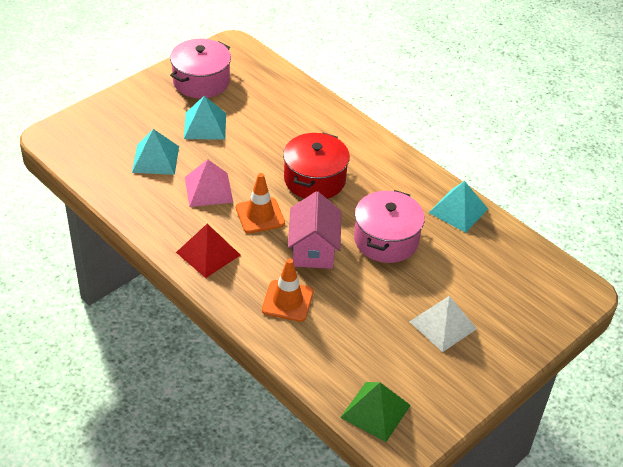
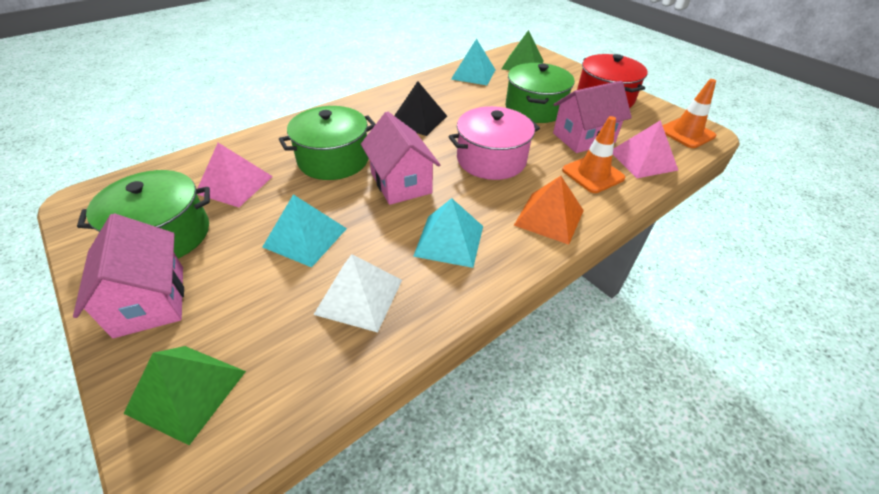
black pyramid: none = 0 -> [394,81,447,136] = 1
green pot: none = 0 -> [77,170,210,258] [279,106,376,180] [506,63,575,123] = 3
green pyramid: [340,382,411,442] = 1 -> [123,346,246,445] [502,30,544,71] = 2
orange pyramid: none = 0 -> [514,176,584,245] = 1
pink house: [288,191,341,269] = 1 -> [73,213,184,338] [361,112,440,205] [553,81,632,153] = 3
pink pot: [170,39,231,98] [354,190,425,263] = 2 -> [448,106,540,180] = 1
pink pyramid: [185,159,233,207] = 1 -> [197,143,273,207] [613,120,678,178] = 2
red pyramid: [176,224,240,278] = 1 -> none = 0

